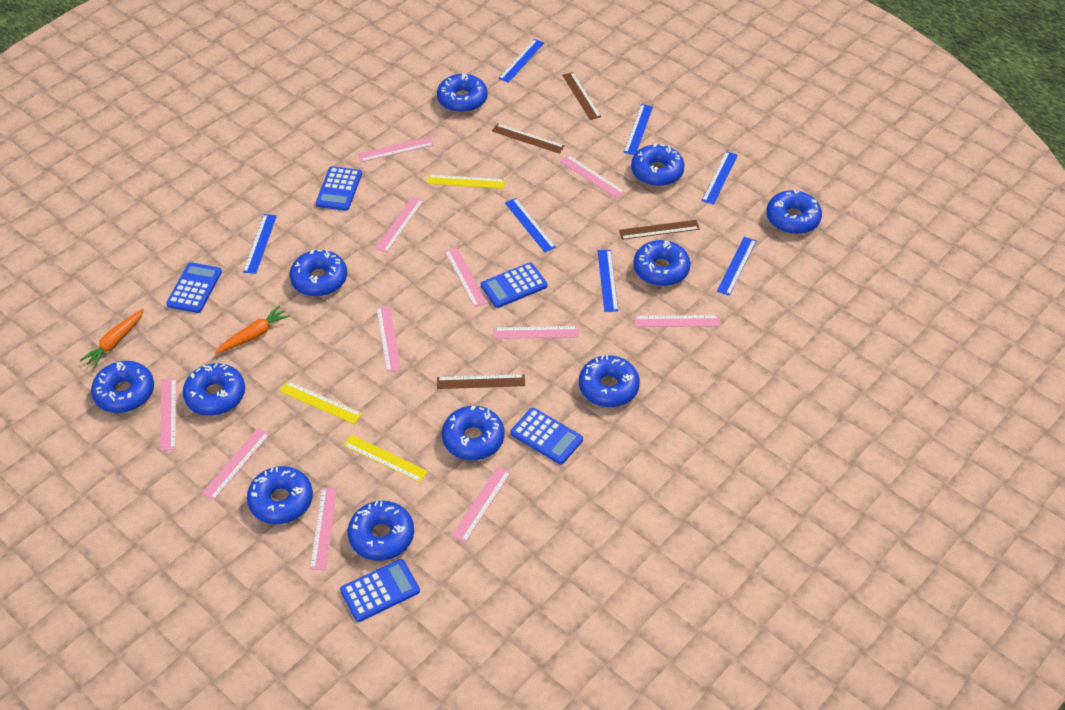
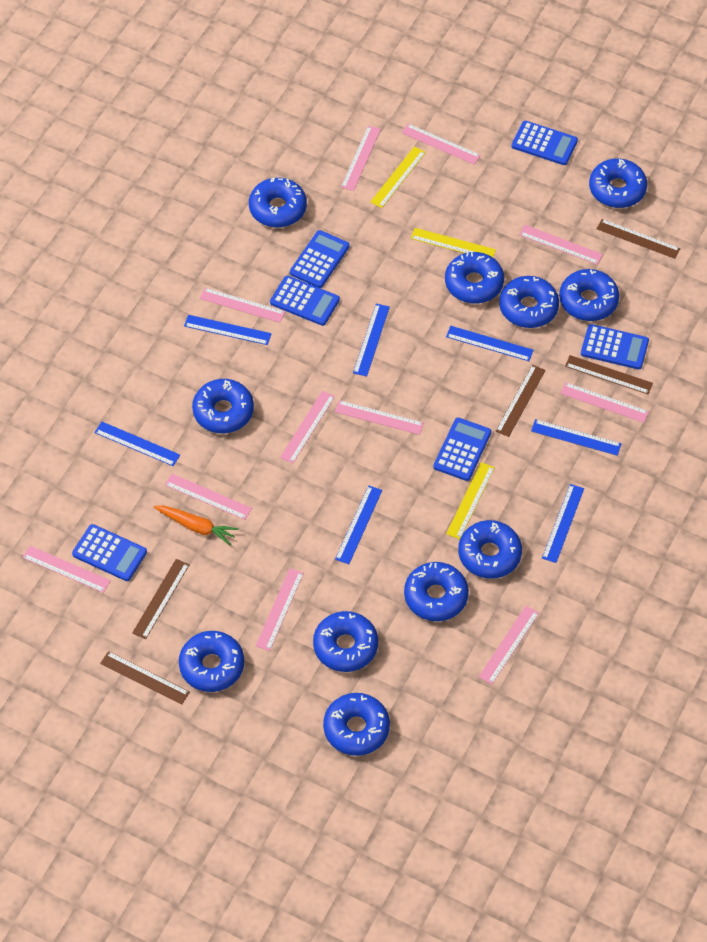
blue calculator: [166,262,222,313] [316,166,362,211] [340,559,420,622] [481,263,548,308] [510,408,583,465] = 5 -> [72,524,147,581] [270,276,340,326] [290,230,350,288] [433,418,491,481] [512,121,578,165] [581,324,649,369] = 6
brown ruler: [437,374,525,389] [492,123,565,154] [562,72,601,120] [619,220,700,240] = 4 -> [100,651,190,705] [132,559,189,639] [496,365,546,437] [565,355,653,394] [597,219,681,259] = 5
orange carrot: [80,309,144,369] [215,305,290,354] = 2 -> [154,506,239,545] = 1

